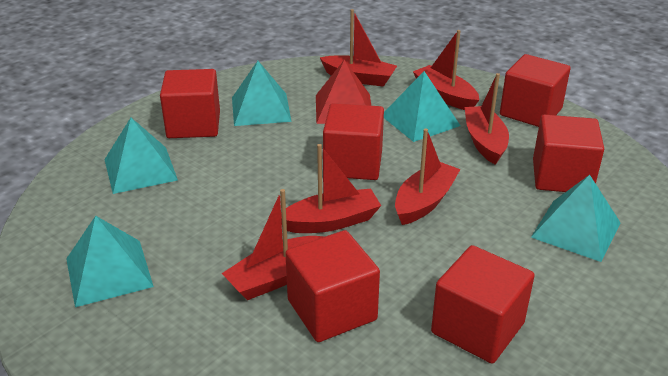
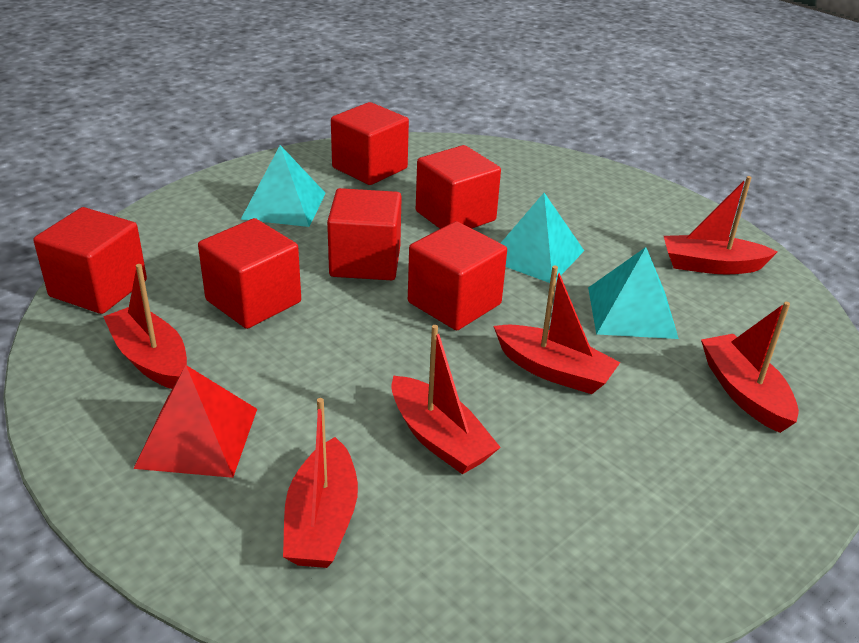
turquoise pyramid: [66,216,154,307] [104,118,178,194] [232,61,292,126] [384,71,461,142] [531,175,621,262] = 5 -> [240,145,326,227] [501,193,584,283] [588,247,679,339] = 3

